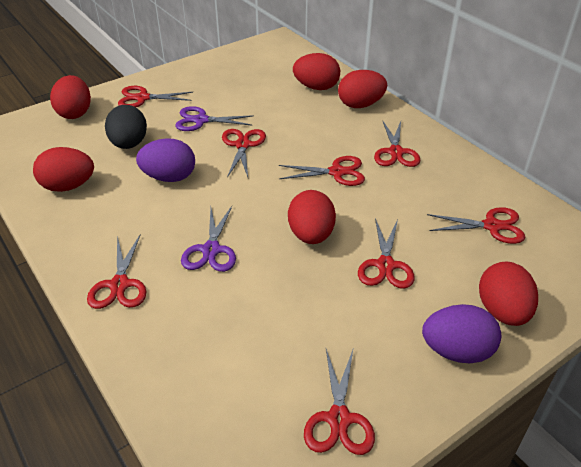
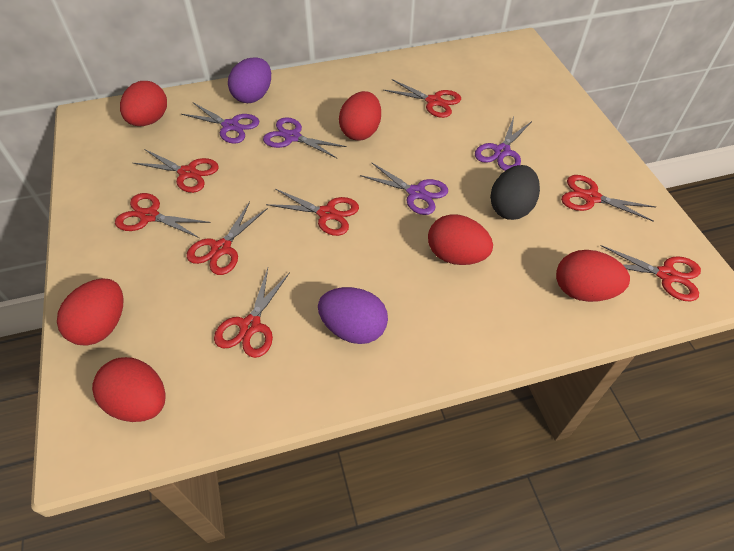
purple scissors: [175,106,254,131] [181,206,236,272] = 2 -> [181,103,259,144] [263,117,347,158] [360,162,448,215] [475,117,532,171] = 4

